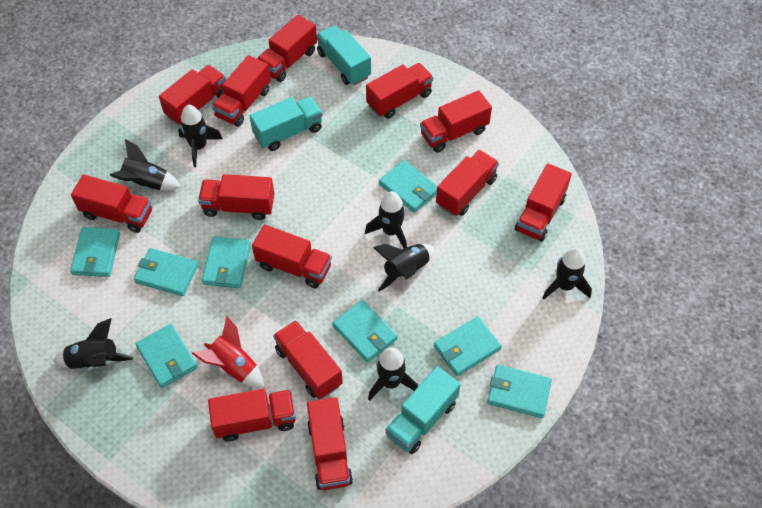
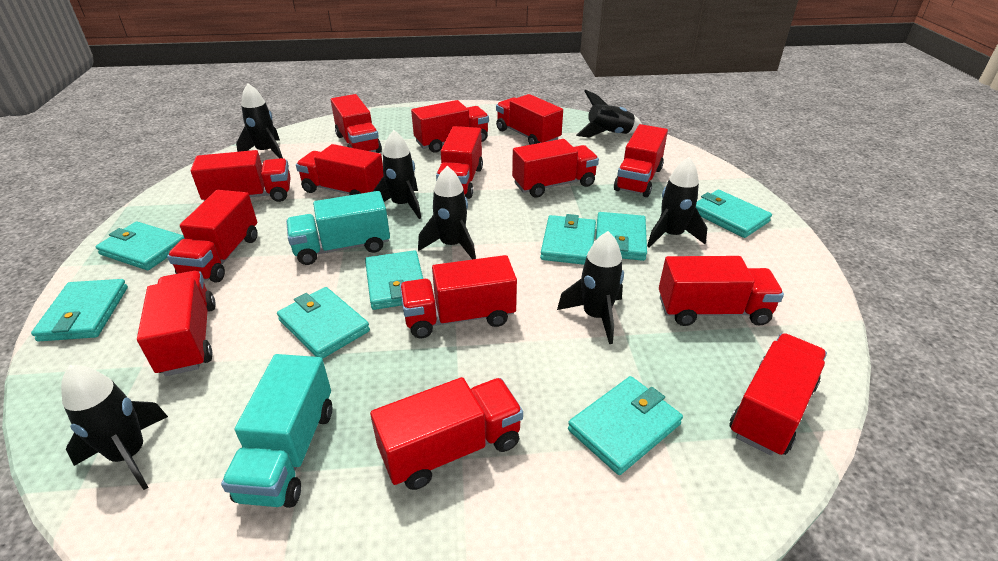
red rocket: [192,316,265,388] = 1 -> none = 0
red truck: [71,174,152,233] [159,65,226,125] [198,174,275,220] [208,389,296,442] [212,55,271,127] [252,225,332,288] [257,15,317,82] [273,320,343,399] [307,397,353,490] [366,63,433,119] [420,90,492,152] [436,150,499,216] [515,163,572,242] = 13 -> [137,271,215,376] [167,190,257,283] [191,150,291,202] [296,144,384,195] [331,94,382,153] [370,377,523,490] [400,255,517,338] [411,100,489,153] [436,126,483,199] [496,94,563,145] [512,139,599,198] [614,124,668,197] [659,256,784,326] [730,333,827,456] = 14
turquoise truck: [250,97,323,151] [316,25,371,85] [386,366,461,454] = 3 -> [221,354,332,508] [286,191,390,265] = 2

